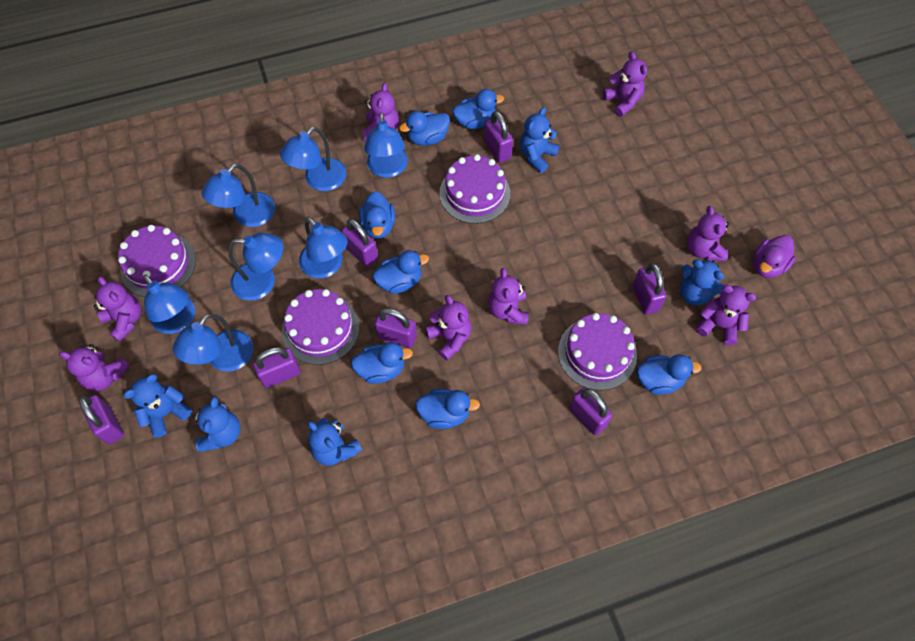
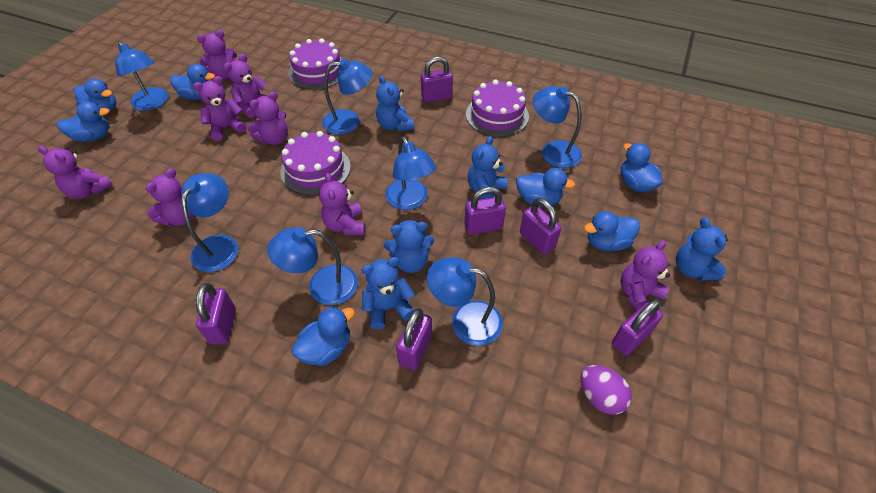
purple cake: [118,225,196,297] [282,289,360,365] [439,154,510,224] [558,313,637,390] = 4 -> [280,131,351,195] [288,39,341,89] [466,80,529,137] = 3
purple duck: [753,235,796,278] = 1 -> none = 0
purple egg: none = 0 -> [580,365,632,415] = 1
purple padlock: [79,395,124,444] [253,347,300,388] [341,219,378,267] [374,308,417,348] [484,111,513,162] [569,387,613,435] [632,263,666,314] = 7 -> [196,283,236,344] [396,308,432,370] [421,56,453,103] [464,186,506,235] [520,198,561,255] [612,299,663,355] = 6

